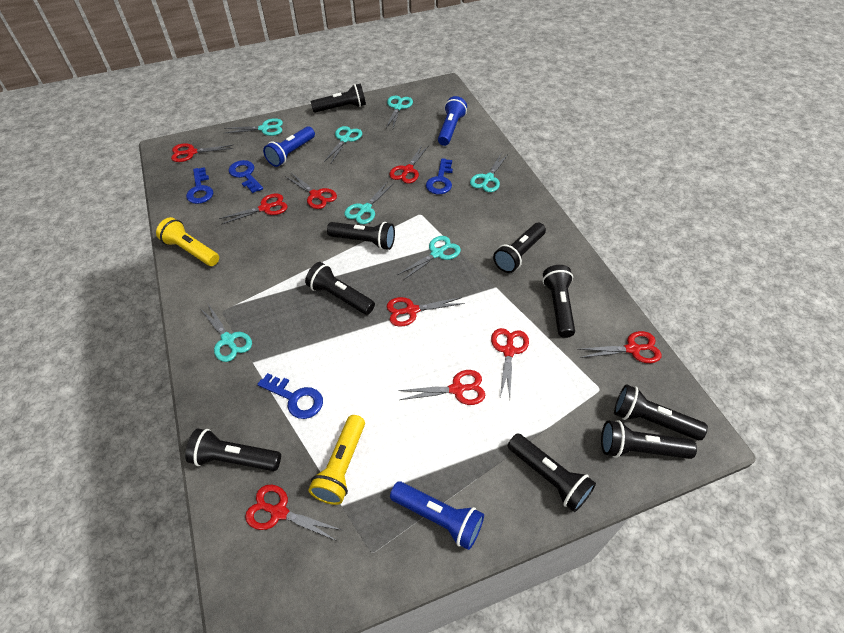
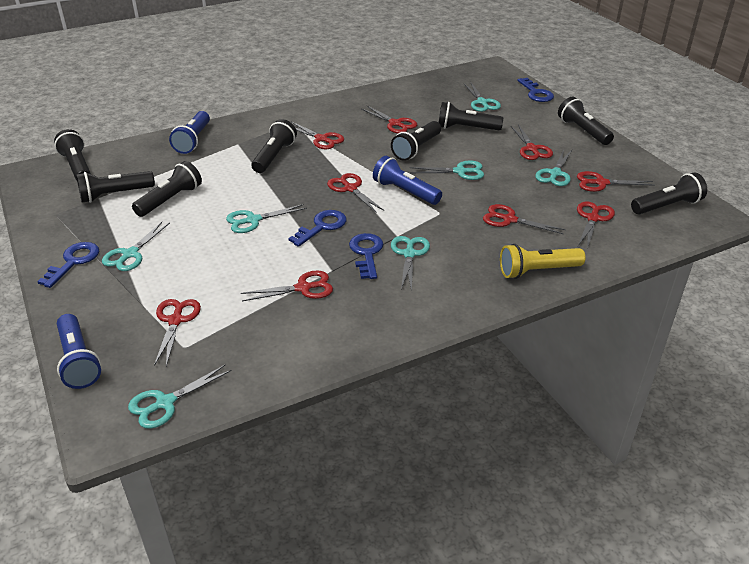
black flashlight: [185,428,281,471] [305,262,375,315] [311,84,366,113] [327,222,395,250] [493,223,546,273] [508,433,596,512] [542,265,575,338] [601,420,697,459] [614,384,708,440] = 9 -> [54,129,91,181] [76,171,155,203] [132,161,202,217] [251,119,297,173] [391,121,441,161] [438,102,503,130] [558,96,614,145] [631,172,707,215] = 8
yellow flashlight: [156,217,219,266] [309,415,365,505] = 2 -> [500,244,586,279] = 1

